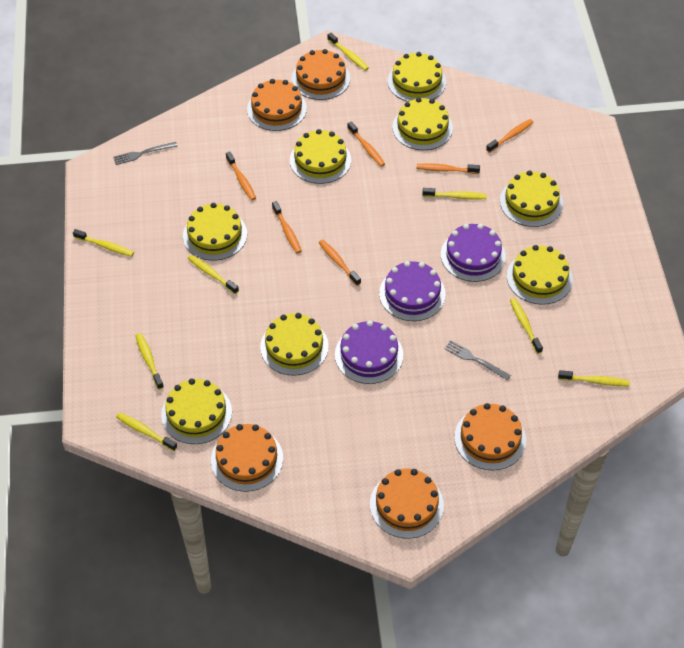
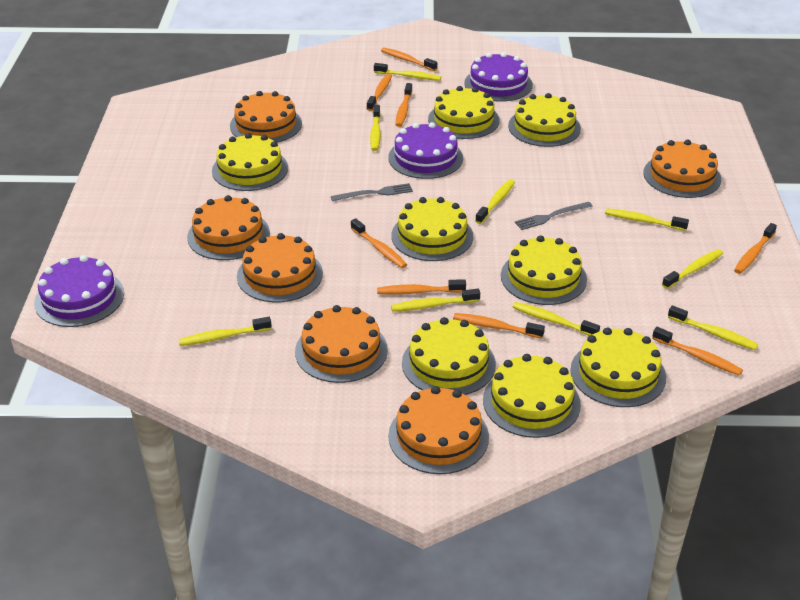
orange cake: [211,424,283,492] [247,79,307,131] [292,49,350,100] [370,469,444,539] [454,403,526,470] = 5 -> [187,195,270,260] [230,91,302,143] [237,233,323,302] [295,305,388,383] [388,386,489,474] [643,140,721,198] = 6
orange toothbrush: [226,152,256,201] [272,201,302,253] [319,239,361,286] [347,121,385,167] [416,163,480,174] [486,119,534,153] = 6 -> [351,218,407,268] [367,74,392,111] [377,279,466,295] [381,47,437,71] [396,83,412,127] [453,313,545,339] [652,327,743,376] [734,223,777,274] = 8
yellow toothbrush: [73,229,134,257] [116,412,178,451] [135,333,164,390] [188,255,239,294] [327,32,369,71] [422,188,487,200] [510,298,543,354] [558,370,630,386] = 8 -> [178,317,272,346] [370,105,381,151] [374,63,441,81] [391,289,480,312] [475,179,515,224] [513,302,600,336] [605,208,689,231] [662,249,723,289] [668,305,758,350] = 9

